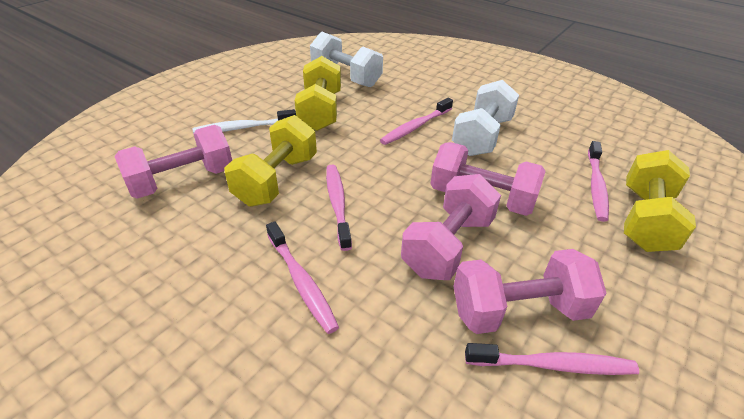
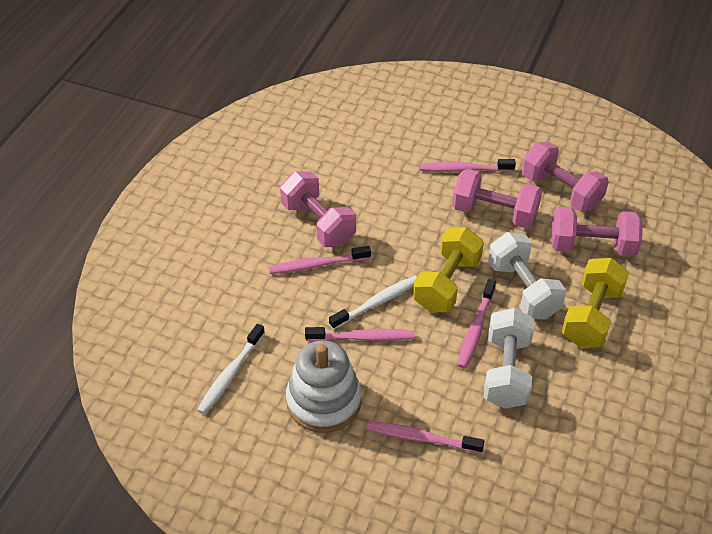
white stacking toy: none = 0 -> [286,340,362,433] = 1
white toothbrush: [193,109,296,134] = 1 -> [197,324,265,415] [329,276,417,330] = 2
yellow dumbbell: [224,115,317,207] [295,56,341,131] [624,150,696,252] = 3 -> [413,227,484,312] [562,258,629,347] = 2

